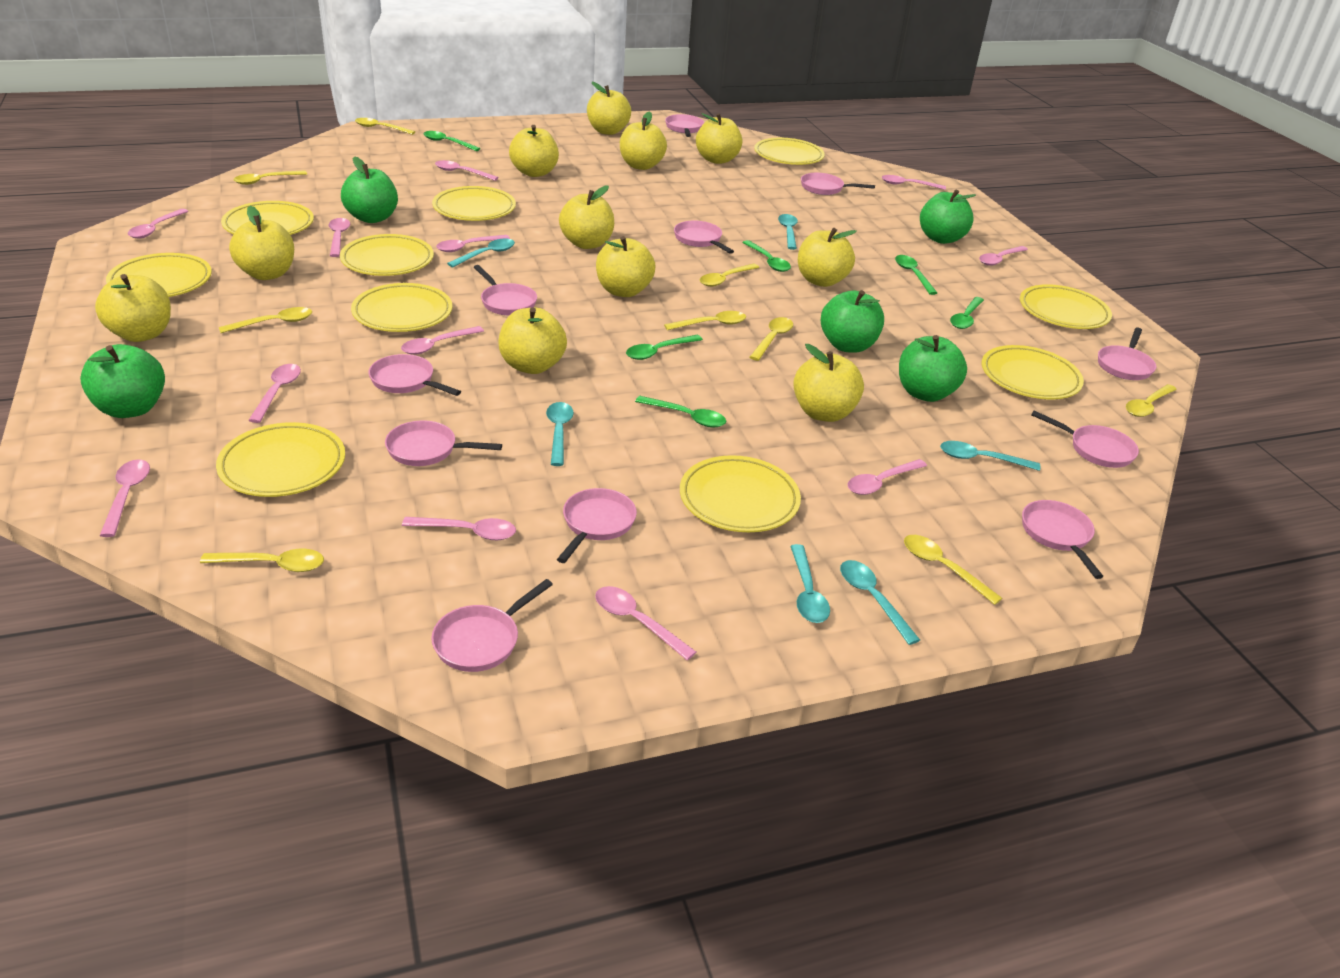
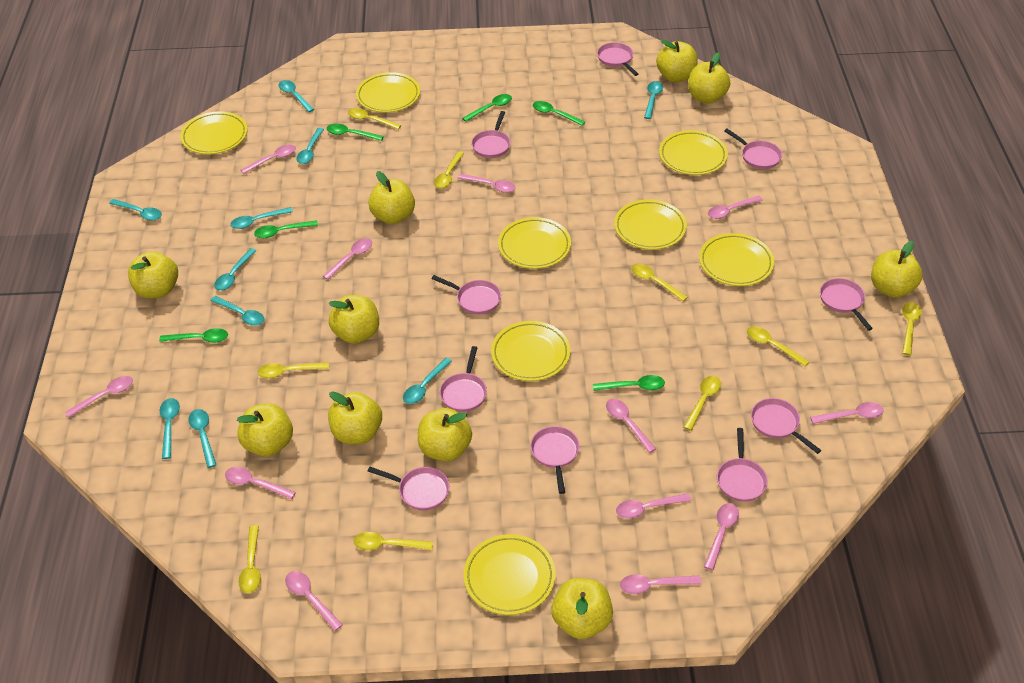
green apple: [80,344,165,418] [341,156,398,223] [821,290,884,353] [899,335,967,402] [920,190,976,244] = 5 -> none = 0
pink pan: [369,354,461,396] [385,420,502,466] [431,579,553,672] [474,265,537,316] [557,488,637,563] [665,114,704,137] [674,221,734,254] [801,173,875,195] [1022,500,1103,579] [1031,411,1139,468] [1098,328,1156,380] = 11 -> [368,467,450,511] [431,275,501,315] [440,346,487,412] [471,111,511,158] [530,426,580,494] [597,42,638,76] [717,428,768,502] [724,128,782,169] [751,398,822,454] [820,278,873,331] = 10
turquoise spoon: [447,239,515,267] [546,402,574,466] [778,214,798,250] [790,544,830,623] [840,560,920,645] [940,441,1040,471] = 6 -> [109,199,162,221] [160,398,180,459] [188,409,216,468] [210,296,264,326] [214,248,256,291] [230,207,293,229] [279,80,314,112] [297,128,324,164] [403,358,452,404] [644,81,663,119] = 10
yellow apple: [95,274,171,342] [229,206,294,280] [499,307,567,374] [509,125,559,177] [559,185,614,249] [587,82,631,135] [596,236,656,297] [620,111,667,170] [696,113,743,164] [793,344,864,422] [798,228,857,287] = 11 -> [128,251,178,298] [237,403,293,456] [328,295,379,344] [328,391,382,444] [368,171,415,224] [418,408,472,461] [551,578,613,639] [656,40,698,82] [688,53,730,103] [871,241,923,298] = 10
yellow plate: [106,253,212,297] [216,422,345,497] [221,201,314,235] [340,234,434,276] [351,283,452,332] [432,186,516,221] [680,455,801,532] [754,138,825,165] [982,345,1084,399] [1020,284,1112,329] = 10 -> [180,111,248,154] [356,72,420,113] [464,534,556,615] [491,321,570,381] [498,217,571,269] [614,200,687,250] [659,130,728,175] [699,233,774,286] = 8

